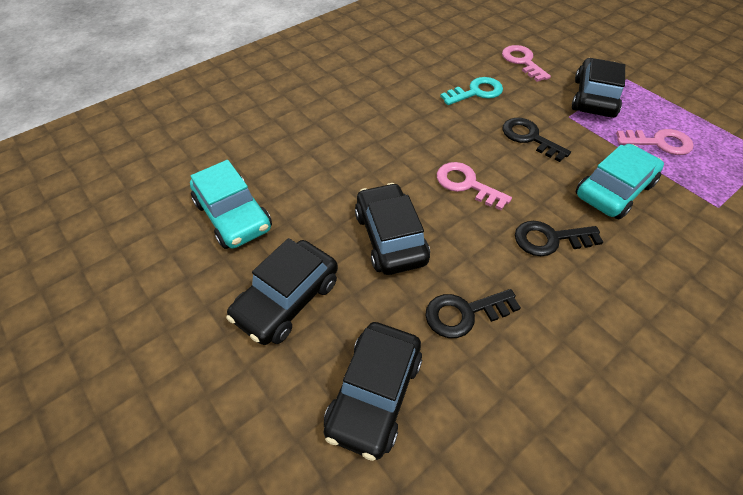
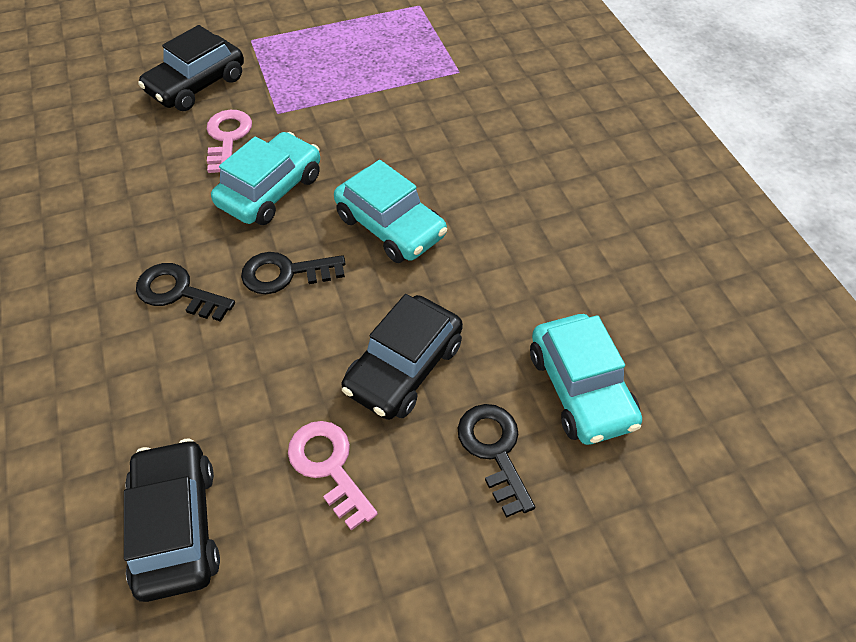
black car: [226,238,338,345] [324,322,422,461] [355,183,430,275] [572,58,625,118] = 4 -> [124,439,220,602] [138,25,244,111] [341,294,463,420] = 3
pink key: [437,162,512,210] [502,45,551,82] [616,129,694,155] = 3 -> [207,110,252,173] [288,421,378,531] = 2
turquoise car: [190,160,272,249] [576,144,664,220] = 2 -> [211,132,320,225] [334,160,447,263] [530,314,642,445] = 3
turquoise key: [440,77,503,105] = 1 -> none = 0

